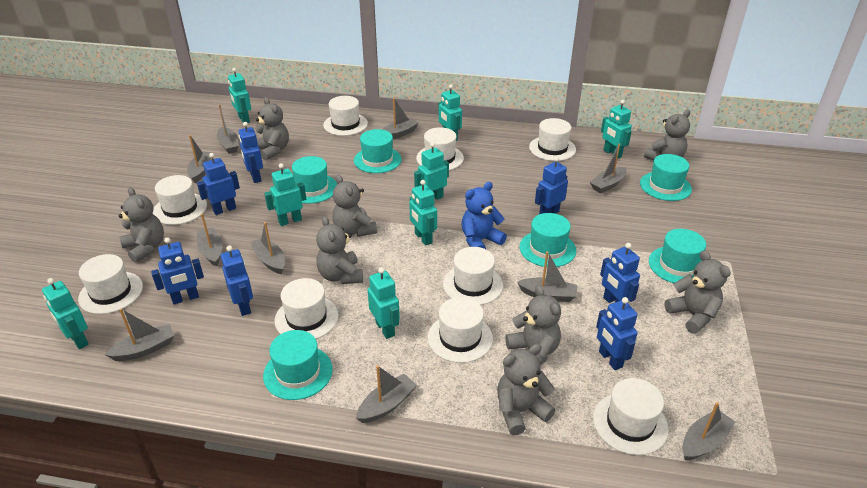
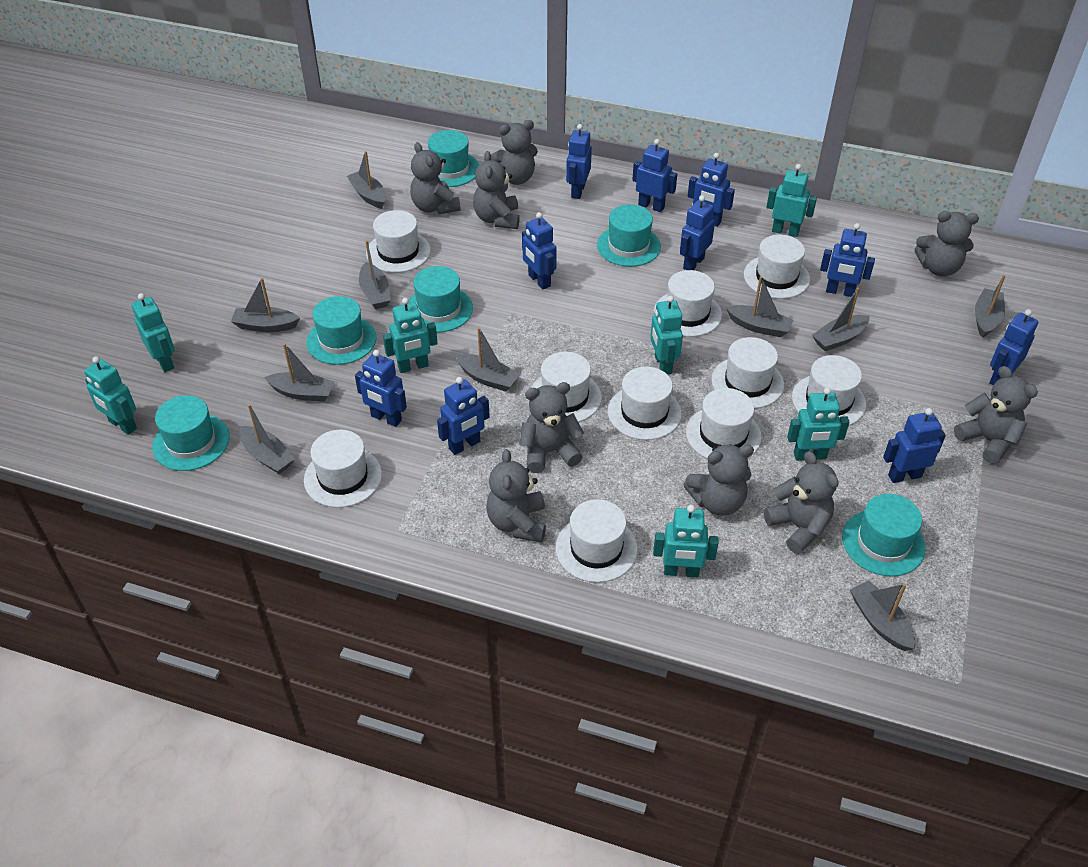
blue robot: [151,237,204,304] [197,153,240,215] [221,245,253,316] [238,122,263,183] [535,157,568,214] [596,297,638,370] [600,243,640,303] = 7 -> [355,350,407,427] [437,377,490,455] [522,212,557,289] [566,124,592,199] [632,139,677,212] [680,195,715,270] [688,153,735,226] [820,223,875,297] [883,408,946,483] [989,309,1038,385] = 10
blue teddy bear: [461,182,507,249] = 1 -> none = 0
grey teddy bear: [119,187,164,263] [255,97,289,161] [316,216,363,284] [332,175,377,237] [497,344,555,435] [505,285,561,365] [644,110,690,160] [664,250,731,334] = 8 -> [410,142,461,214] [473,151,520,229] [486,449,546,543] [491,120,538,185] [519,382,584,473] [684,444,754,516] [764,451,839,554] [915,211,979,277] [954,366,1038,464] = 9
turquoise robot: [42,278,89,349] [228,68,251,123] [264,163,306,226] [368,267,400,339] [409,180,437,246] [414,142,449,200] [438,85,462,141] [601,100,632,159] = 8 -> [84,356,137,435] [132,293,175,372] [383,298,438,373] [650,296,683,374] [653,505,719,577] [766,164,817,237] [787,387,849,461] = 7
white hat: [78,254,143,314] [153,175,207,225] [274,278,338,339] [323,96,368,136] [416,127,464,170] [428,297,493,363] [443,247,503,305] [529,118,576,161] [593,378,669,455] = 9 -> [304,430,382,508] [366,210,431,273] [529,352,602,422] [556,499,638,583] [608,367,682,440] [654,270,722,337] [686,388,762,459] [712,337,784,409] [744,235,810,299] [792,355,866,425] = 10

